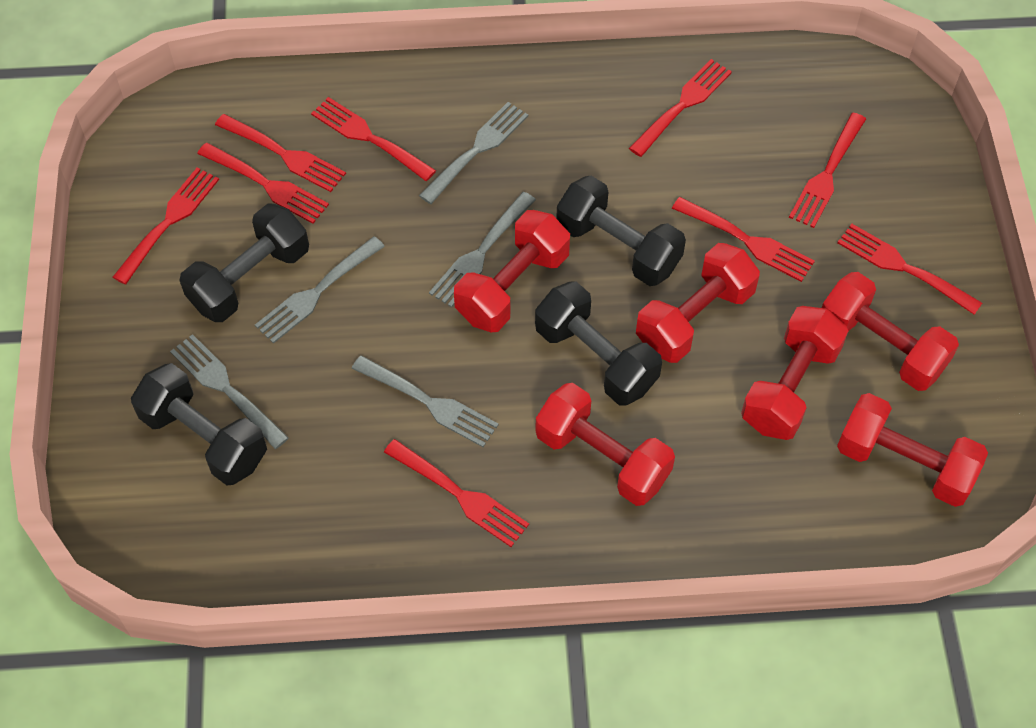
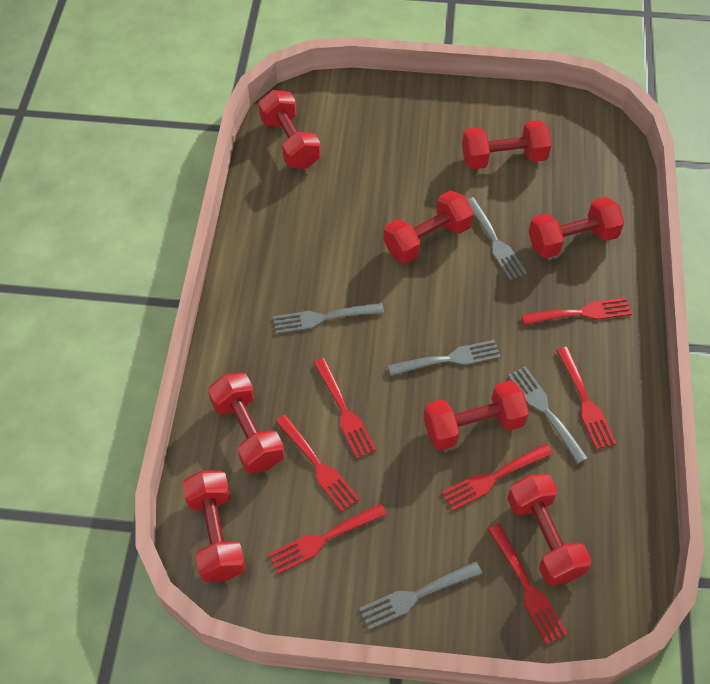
black dumbbell: [131,363,267,485] [179,204,309,322] [535,282,662,406] [556,176,686,286] = 4 -> none = 0
red dumbbell: [454,210,570,332] [535,383,675,506] [636,243,760,363] [741,306,848,440] [822,272,959,391] [837,393,988,507] = 6 -> [182,470,246,582] [208,372,285,474] [258,90,321,169] [384,191,474,263] [423,380,529,450] [462,120,551,169] [507,474,592,586] [529,197,624,258] = 8
red fork: [113,168,219,285] [197,143,329,224] [215,114,346,192] [311,97,436,181] [384,439,529,547] [629,59,732,157] [672,197,815,282] [789,113,866,228] [837,224,982,315] = 9 -> [268,503,387,574] [275,415,360,512] [314,358,376,459] [442,444,553,511] [488,524,567,645] [521,298,632,325] [556,347,617,450] = 7

